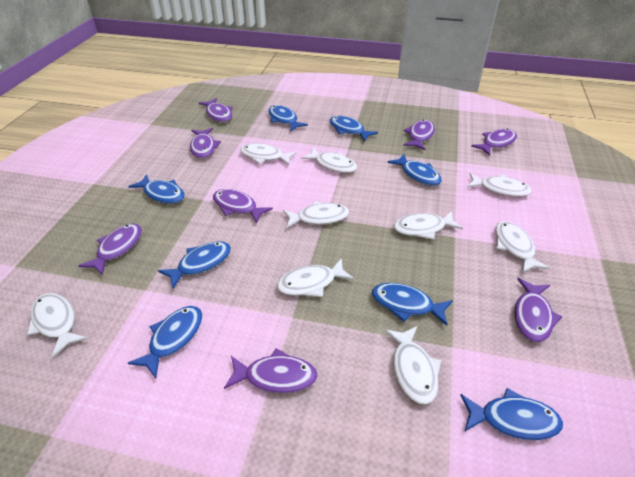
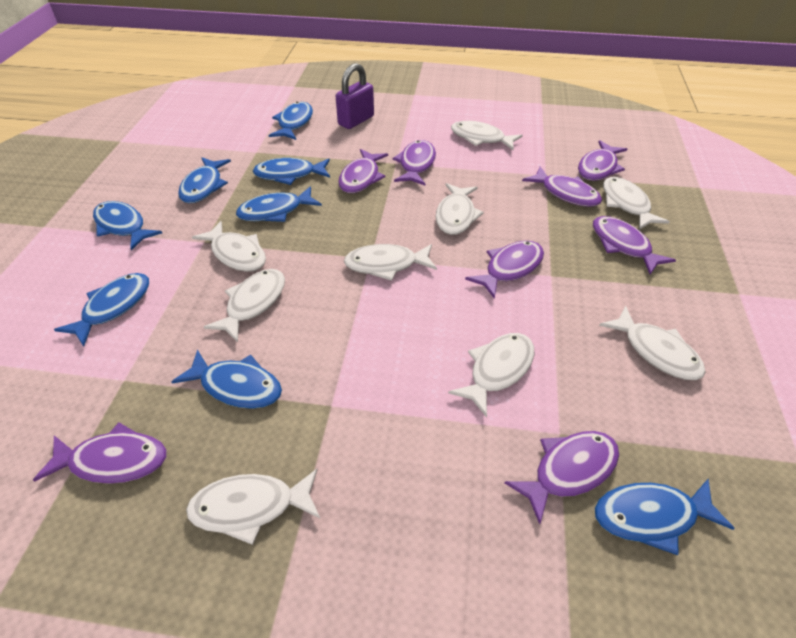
purple padlock: none = 0 -> [336,63,374,129] = 1

